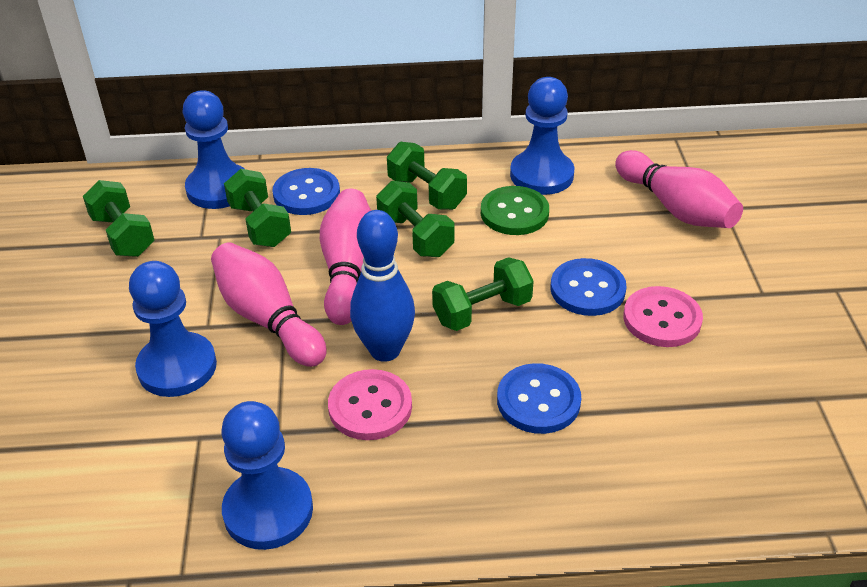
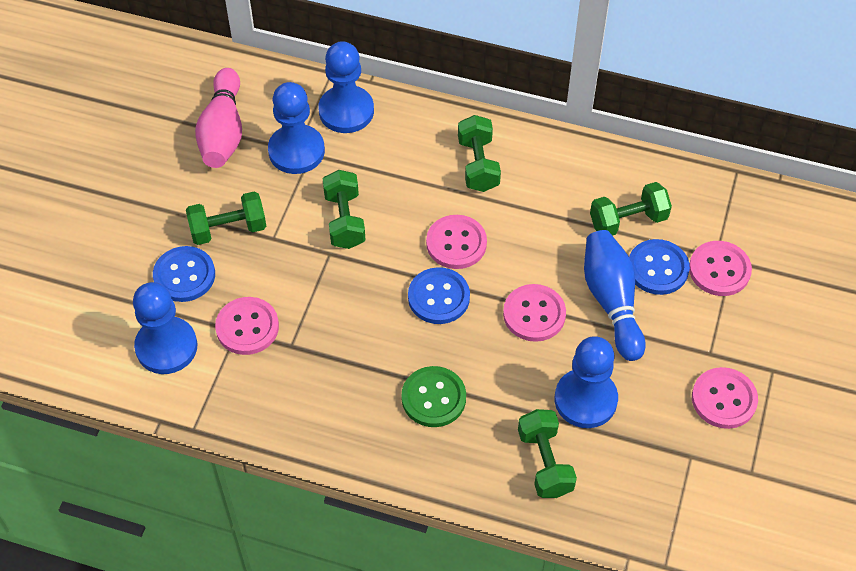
pink bowling pin: [211,242,327,367] [320,189,371,325] [615,150,743,228] = 3 -> [195,68,242,168] = 1
pink button: [328,369,412,440] [623,286,703,347] = 2 -> [215,297,279,355] [426,215,487,269] [503,284,566,342] [689,241,752,296] [692,367,758,429] = 5

